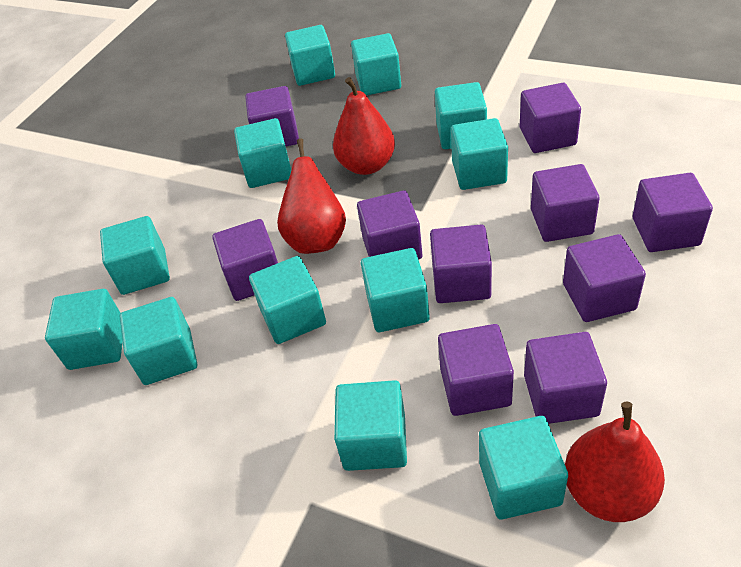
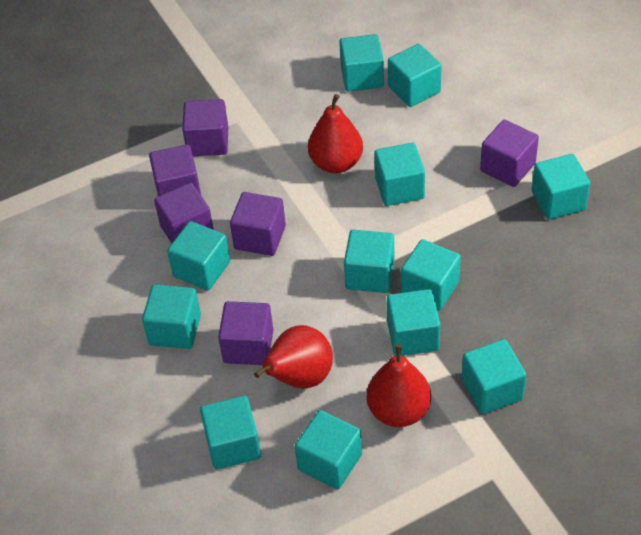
purple cube: [212,219,278,301] [245,86,299,146] [357,190,422,260] [430,225,492,303] [438,324,514,416] [520,83,581,153] [524,332,607,424] [531,164,600,242] [563,234,646,322] [633,173,713,252] = 10 -> [149,145,201,196] [154,183,214,243] [182,99,228,156] [218,301,273,365] [230,192,286,256] [480,120,539,187] = 6

